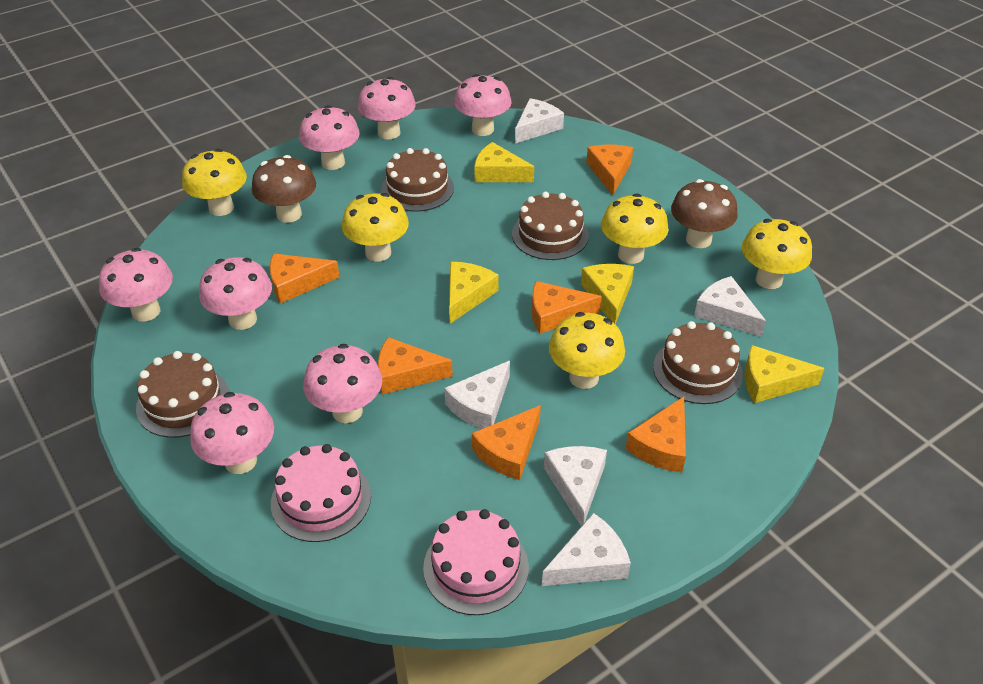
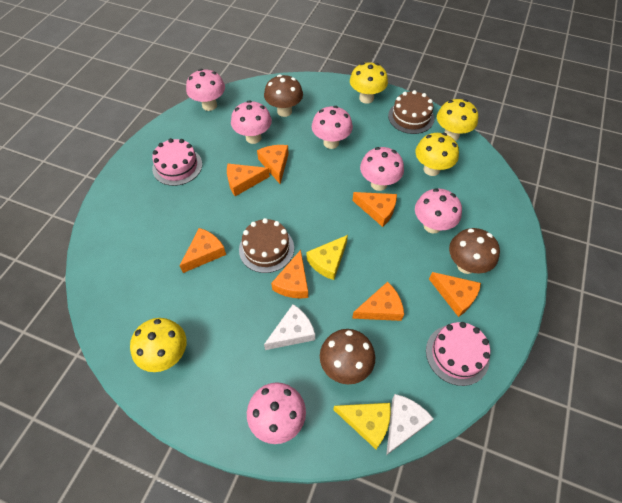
brown cake: [136,351,229,438] [381,148,454,212] [512,192,589,260] [653,321,743,404] = 4 -> [239,218,294,273] [388,90,434,134] = 2
brown mushroom: [252,155,316,223] [671,179,738,248] = 2 -> [264,75,303,117] [320,329,375,384] [449,228,500,274] = 3
orange cheese: [270,254,340,304] [378,337,453,395] [472,405,541,480] [532,281,602,334] [586,145,633,195] [626,397,686,472] = 6 -> [180,228,226,273] [227,164,270,196] [257,145,289,184] [271,250,308,298] [352,192,397,227] [352,282,404,321] [429,272,481,317] = 7
pink mushroom: [99,248,173,322] [190,392,274,474] [199,257,272,330] [299,105,360,170] [303,344,382,423] [358,77,416,139] [454,74,512,136] = 7 -> [186,69,225,111] [231,100,272,144] [247,382,306,444] [312,106,353,149] [360,147,404,191] [415,188,462,233] = 6
white cheese: [444,361,510,429] [515,98,564,144] [542,513,631,586] [544,446,607,526] [694,276,766,337] = 5 -> [264,304,315,350] [386,394,434,455] = 2
yellow cheese: [449,262,499,324] [474,142,534,182] [581,264,634,324] [744,345,825,403] = 4 -> [307,235,348,280] [333,403,391,449] = 2
yellow mushroom: [182,149,247,216] [342,193,409,262] [549,312,625,389] [601,194,668,264] [742,219,812,289] = 5 -> [130,318,187,372] [350,62,388,104] [416,133,459,176] [437,99,478,141] = 4

